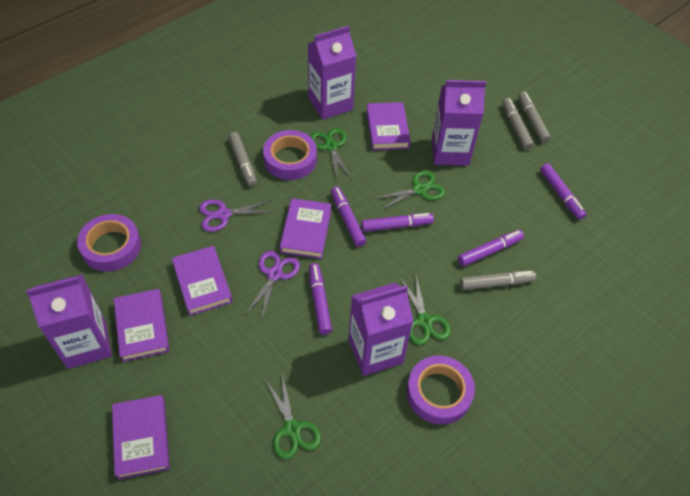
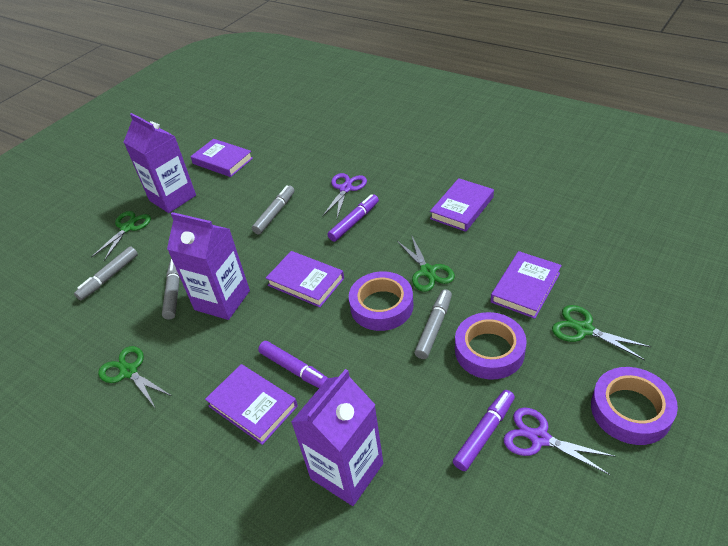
purple carton: [26,274,112,369] [308,26,356,120] [348,283,413,376] [432,80,486,166] = 4 -> [124,113,196,213] [167,212,250,320] [291,369,383,506] = 3
purple marker: [309,263,332,335] [331,187,366,247] [361,213,434,232] [458,230,524,266] [540,163,587,220] = 5 -> [258,341,328,388] [327,194,379,242] [453,390,515,471] = 3

